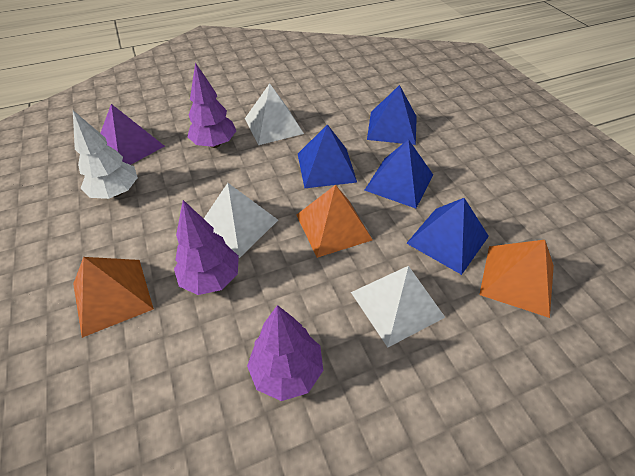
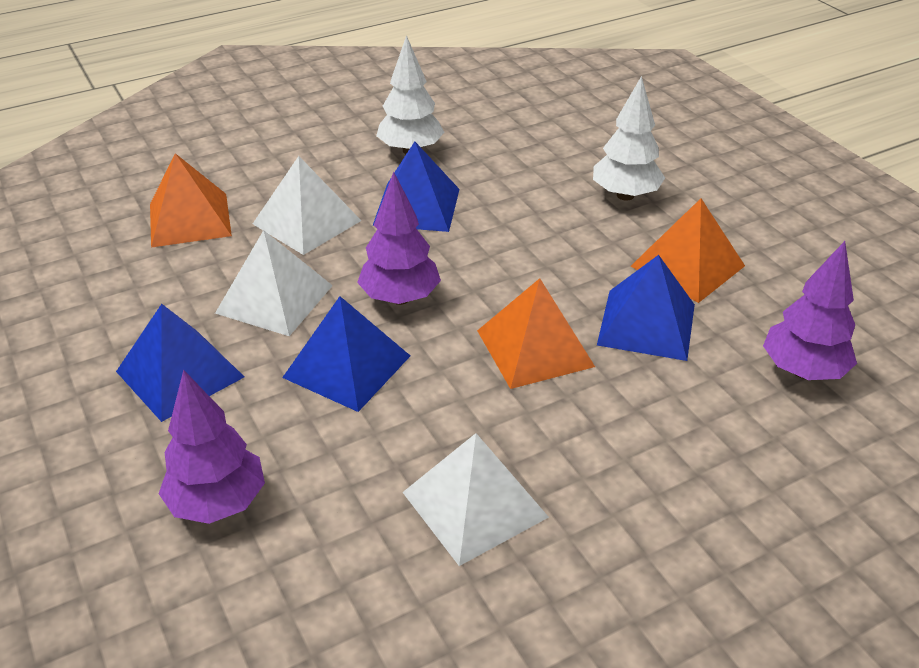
purple pyramid: [100,104,165,165] = 1 -> none = 0
white tree: [73,110,138,199] = 1 -> [376,35,445,154] [593,76,665,201] = 2

